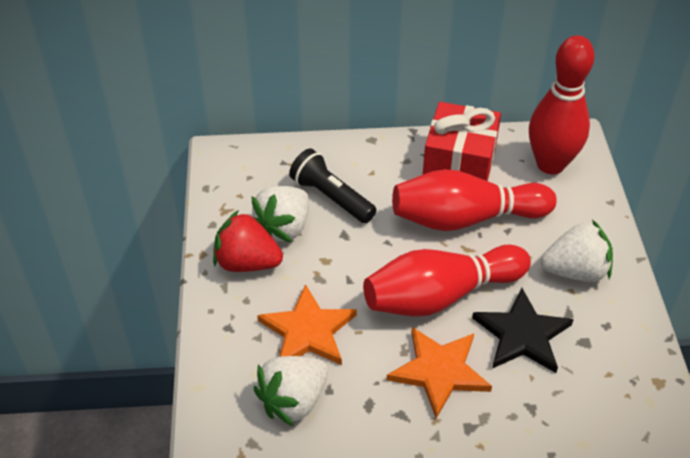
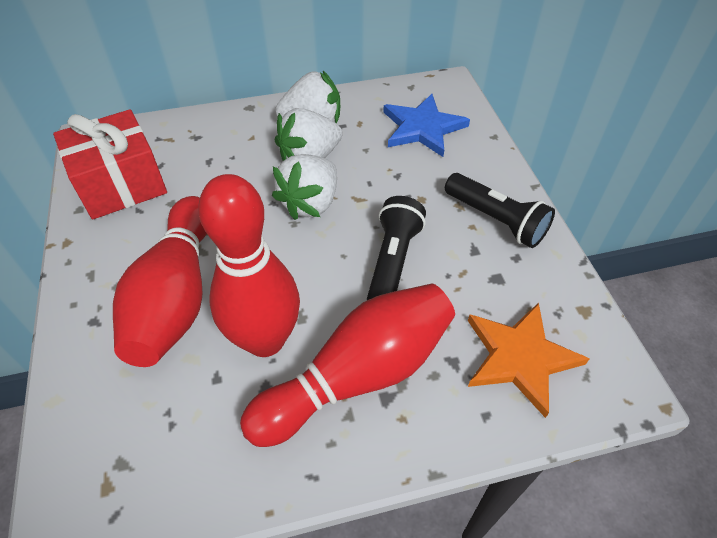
black flashlight: [289,148,376,223] = 1 -> [367,196,426,300] [445,173,555,248] = 2
black star: [472,288,574,373] = 1 -> none = 0
blue star: none = 0 -> [383,94,470,157] = 1
orange star: [257,284,357,365] [387,327,492,419] = 2 -> [468,303,590,418] = 1
red strawberry: [213,210,283,272] = 1 -> none = 0

